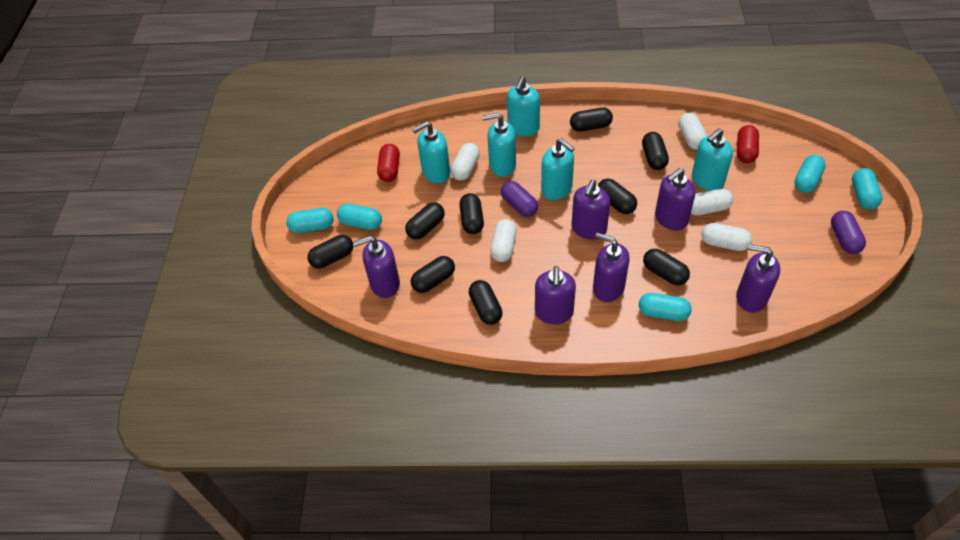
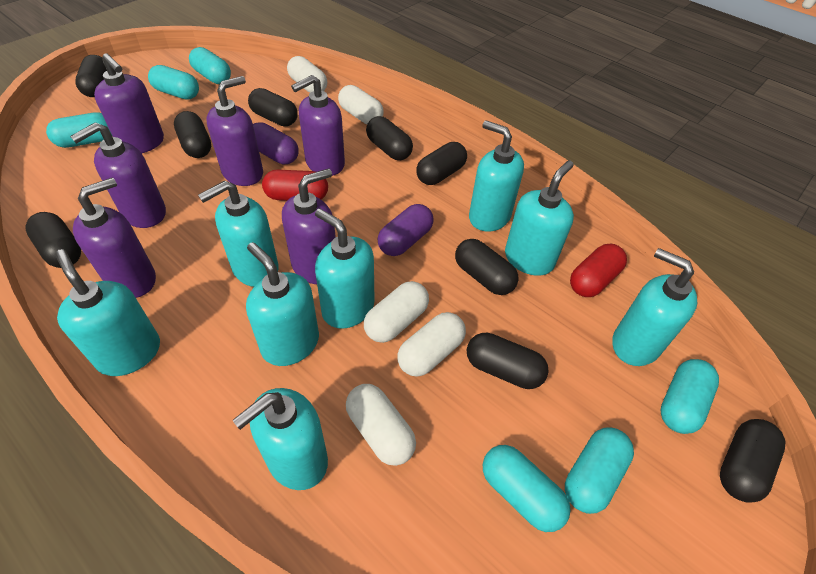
turquoise capsule: [286,208,334,233] [337,204,382,230] [639,293,692,321] [794,155,826,193] [852,168,883,209] = 5 -> [46,112,112,148] [148,65,199,100] [189,47,231,84] [483,445,571,532] [565,428,634,514] [661,359,719,434] = 6
turquoise soap dispenser: [412,121,450,183] [482,113,516,177] [507,76,540,136] [541,138,574,200] [692,128,733,191] = 5 -> [55,249,160,376] [198,180,279,287] [233,388,328,490] [246,242,319,366] [315,208,374,329] [469,121,524,232] [505,160,574,276] [612,248,697,366] = 8

